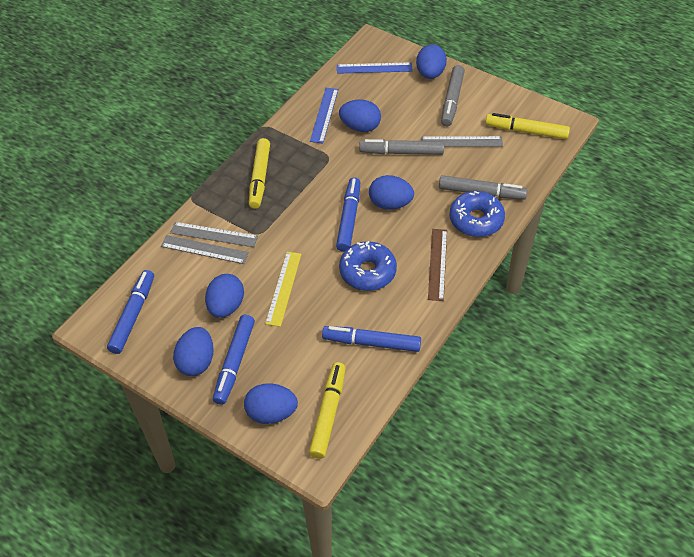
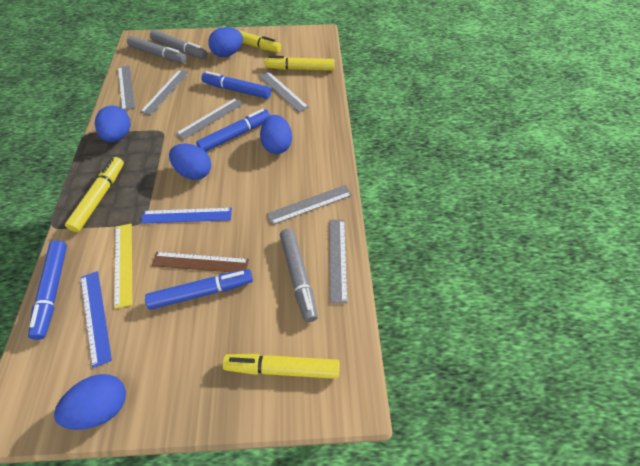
blue donut: [339,241,397,291] [449,191,505,237] = 2 -> none = 0
blue egg: [173,327,214,376] [205,274,244,318] [244,383,298,424] [339,100,381,132] [369,175,414,210] [416,44,447,79] = 6 -> [54,374,126,430] [95,105,130,142] [169,144,211,180] [208,27,243,57] [260,115,292,154] = 5
grey ruler: [161,235,249,264] [170,222,258,247] [421,136,503,147] = 3 -> [118,65,135,110] [140,69,189,115] [176,98,243,140] [259,71,309,112] [267,185,352,225] [329,220,347,303] = 6
yellow marker: [249,138,270,209] [309,362,346,459] [485,113,570,139] = 3 -> [65,157,124,232] [223,26,281,53] [223,354,340,379] [264,56,335,71] = 4

